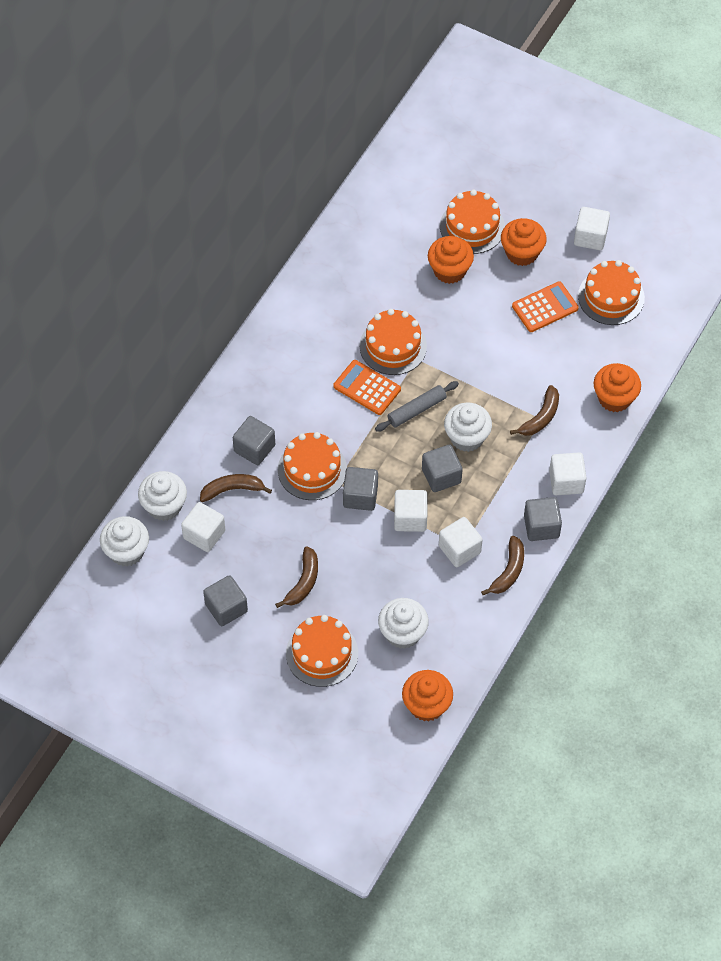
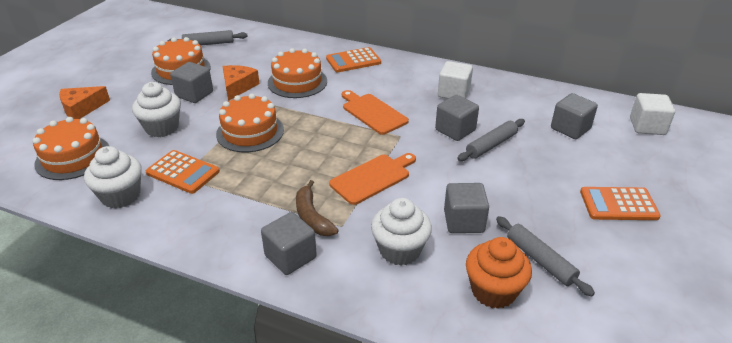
brown banana: [200,474,272,502] [275,546,318,608] [481,536,524,595] [510,385,559,436] = 4 -> [296,180,339,236] = 1
grey rolling pin: [375,381,459,432] = 1 -> [168,30,248,46] [457,119,525,161] [496,216,595,297] = 3
orange cake: [278,432,347,500] [286,615,358,687] [360,309,427,375] [440,190,505,254] [578,260,645,325] = 5 -> [33,117,109,180] [151,37,211,85] [216,94,284,152] [268,48,327,98] = 4
orange calculator: [333,360,401,415] [512,281,579,332] = 2 -> [146,150,220,194] [326,47,381,72] [580,187,661,220] = 3
orange cheese: none = 0 -> [59,86,110,119] [222,65,260,101] = 2
orange cupcake: [402,670,453,721] [428,236,474,284] [501,218,547,266] [594,363,641,412] = 4 -> [466,237,532,309] = 1
orange cutting board: none = 0 -> [329,153,416,205] [342,90,409,135] = 2
white cube: [181,502,226,552] [394,490,428,532] [439,517,483,567] [549,452,587,495] [574,207,610,250] = 5 -> [438,61,473,99] [630,93,675,135] = 2
white cupcake: [100,516,149,567] [138,471,187,521] [378,598,429,649] [444,403,492,452] = 4 -> [84,146,142,209] [132,82,181,137] [371,198,432,266] = 3

